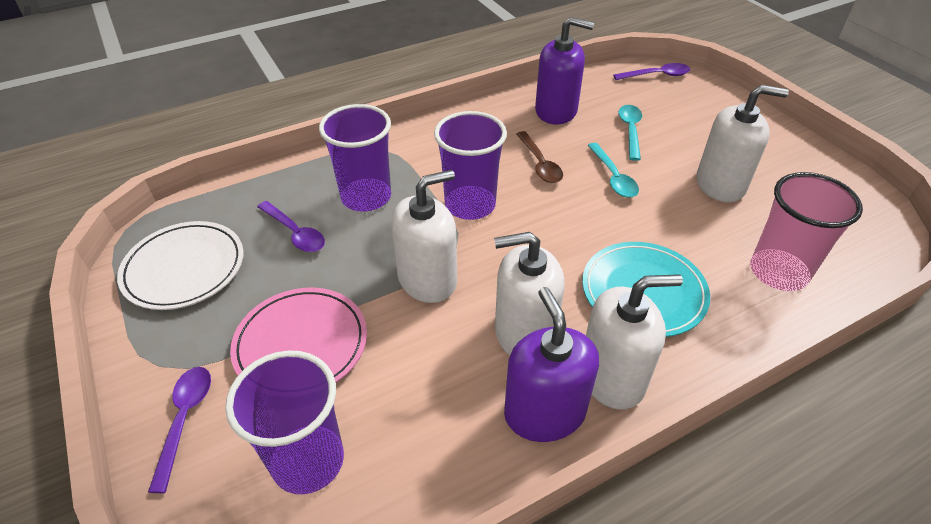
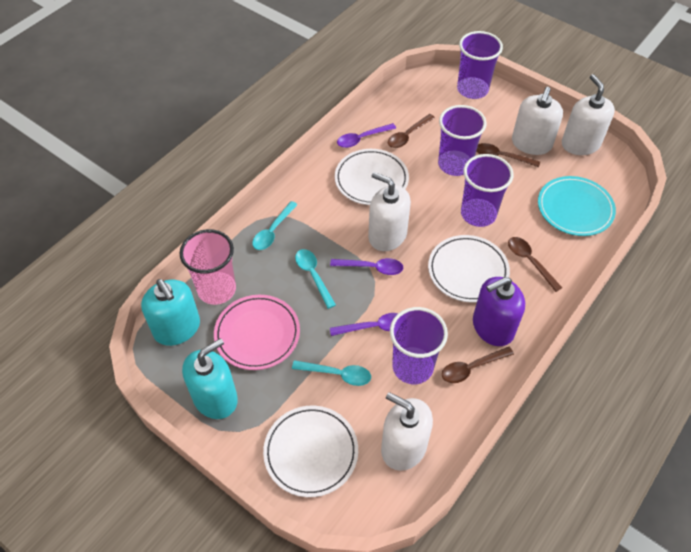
brown spoon: [516,131,563,183] = 1 -> [388,114,435,148] [442,347,514,383] [476,143,540,167] [508,237,562,292] = 4
purple cup: [225,350,344,494] [319,104,391,211] [434,111,507,220] = 3 -> [390,307,448,384] [438,105,487,176] [457,31,503,99] [461,154,514,227] = 4
purple soap dispenser: [504,287,599,442] [535,17,594,124] = 2 -> [473,277,525,346] = 1
turquoise soap dispenser: none = 0 -> [141,279,200,346] [182,338,238,419] = 2
turquoise spoon: [587,143,639,198] [618,105,642,161] = 2 -> [252,201,298,250] [292,360,371,386] [295,249,336,309] = 3
white plate: [117,221,243,310] = 1 -> [263,406,358,497] [335,149,409,205] [428,235,510,303] = 3

